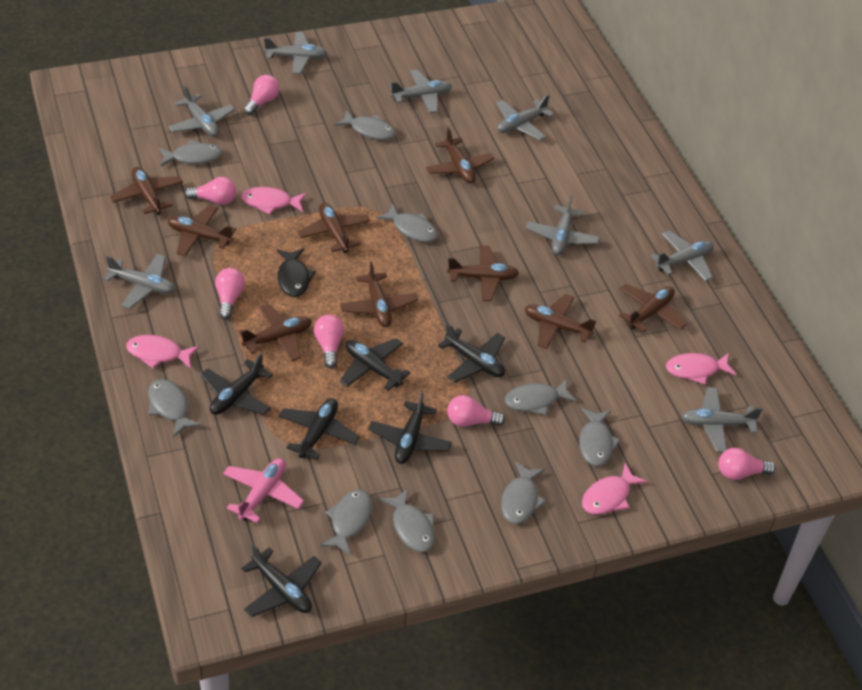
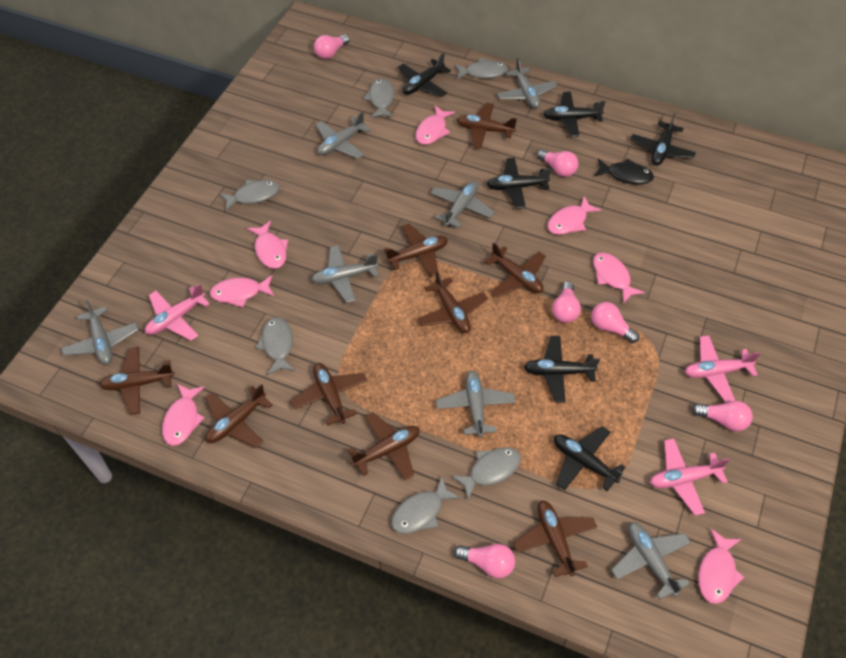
grey fish: [148,379,201,437] [159,140,223,166] [320,490,372,556] [335,110,396,140] [376,204,438,242] [380,489,435,552] [501,461,546,524] [505,379,577,415] [579,408,621,466] = 9 -> [219,180,280,211] [256,317,295,375] [363,78,394,118] [391,476,461,534] [451,447,521,500] [454,58,508,79] = 6
grey plane: [104,254,175,309] [169,85,235,137] [264,32,327,74] [390,69,452,113] [496,94,554,140] [526,195,599,255] [651,231,714,281] [681,387,763,452] = 8 -> [61,300,138,365] [311,245,379,303] [316,111,370,159] [430,181,495,228] [436,371,516,437] [497,58,558,108] [611,522,691,600] = 7
pink fish: [126,335,199,369] [241,187,306,215] [582,463,647,515] [666,353,737,384] = 4 -> [162,384,205,446] [210,275,275,307] [247,221,288,269] [415,106,455,145] [547,197,601,235] [593,253,645,304] [698,528,744,604] = 7
pink plane: [223,458,304,523] = 1 -> [145,284,210,341] [650,438,729,516] [685,335,760,402] = 3

